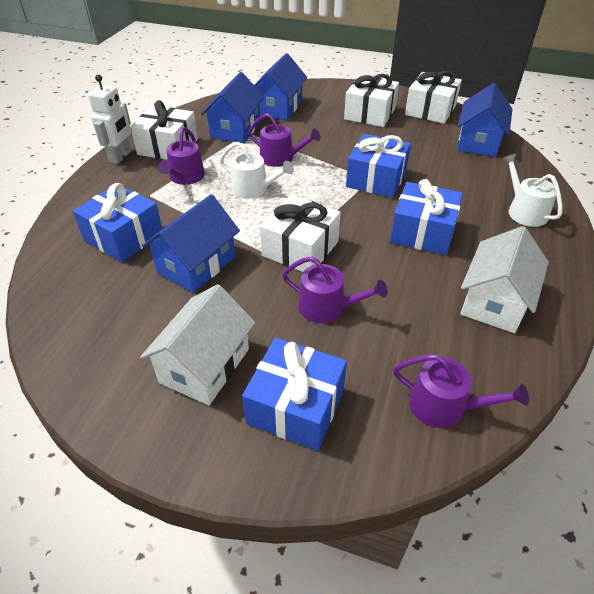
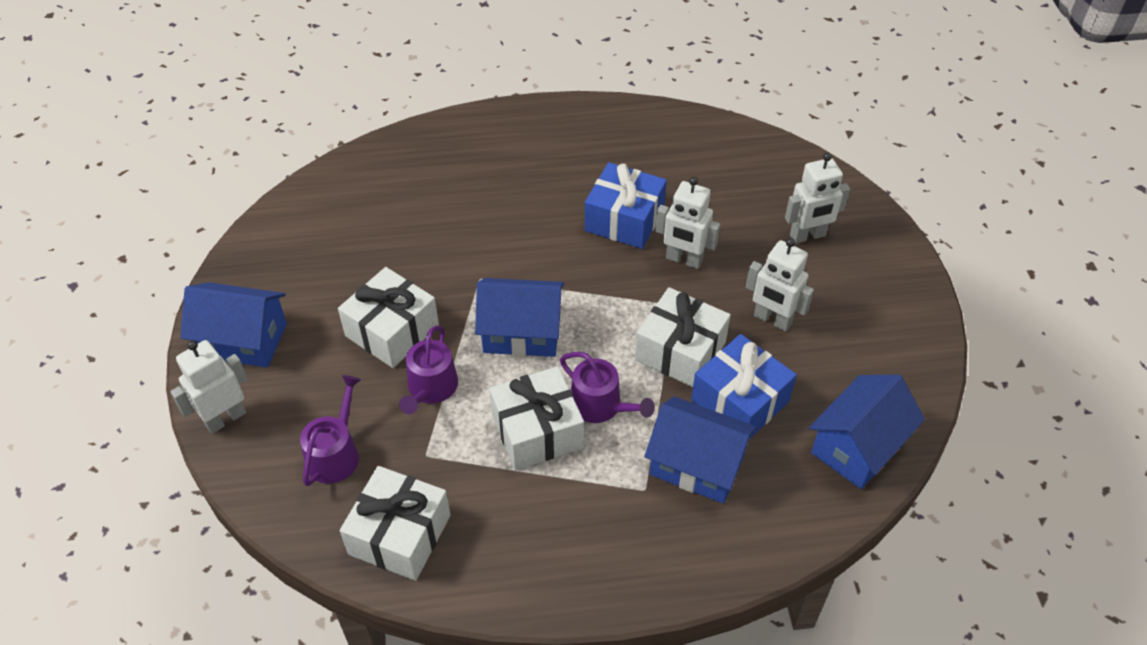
blue gift: [73,183,162,262] [242,338,347,451] [346,134,411,198] [390,179,463,255] = 4 -> [585,162,667,249] [691,334,797,439] = 2
purple watering can: [158,127,205,185] [248,113,321,167] [282,256,388,323] [393,354,529,428] = 4 -> [300,375,361,486] [399,326,458,415] [560,352,655,423] = 3
white house: [140,284,255,405] [461,226,549,333] = 2 -> none = 0
white robot: [88,75,131,164] = 1 -> [170,340,248,434] [655,177,720,269] [746,238,814,331] [785,152,850,244] = 4
white watering can: [220,142,294,199] [503,154,563,227] = 2 -> none = 0

